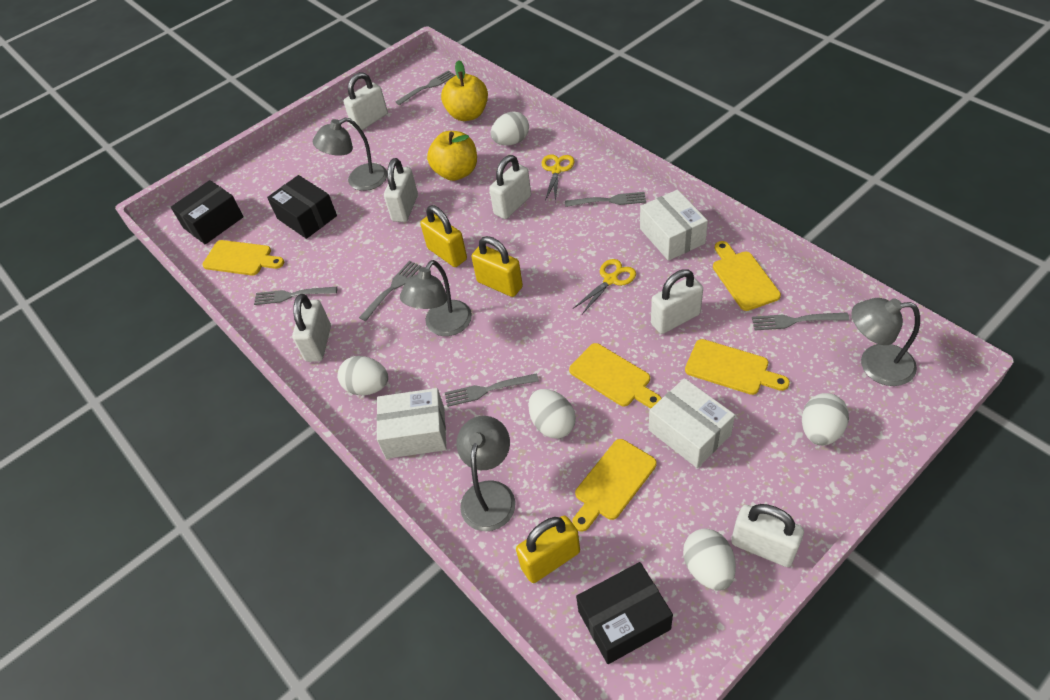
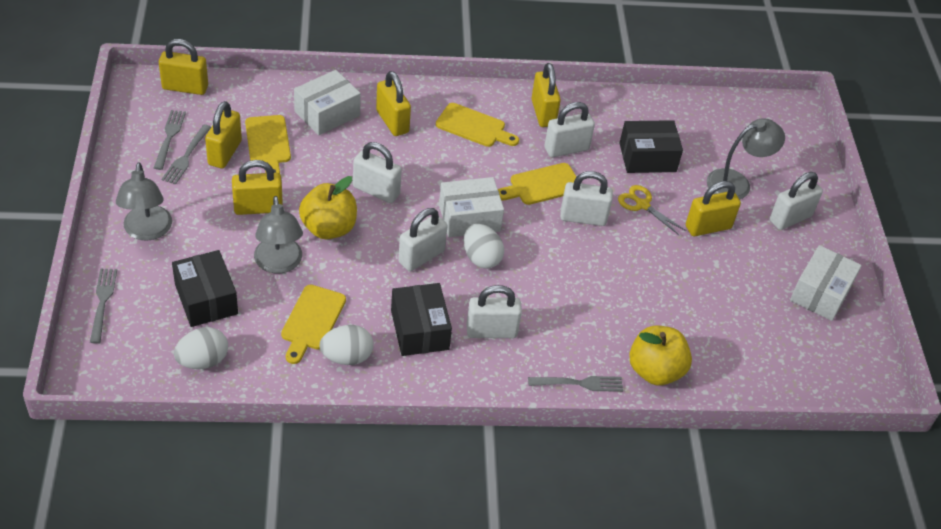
grey fork: [254,287,337,305] [359,261,421,321] [396,70,456,105] [445,373,539,407] [565,192,646,207] [752,313,849,331] = 6 -> [90,269,117,343] [154,110,186,170] [162,124,211,185] [528,376,623,392] = 4
grey lamp: [313,118,387,191] [400,260,472,336] [456,416,515,531] [852,298,920,386] = 4 -> [116,162,172,241] [254,196,303,273] [707,118,785,200] = 3
white egg: [338,356,388,395] [491,112,529,145] [528,389,576,438] [683,528,736,590] [802,393,849,446] = 5 -> [174,327,228,369] [319,325,373,365] [464,224,504,269] = 3
yellow cutting board: [202,240,284,276] [569,343,662,408] [572,439,657,532] [685,339,790,395] [713,241,781,311] = 5 -> [245,115,291,174] [281,285,346,364] [436,103,519,147] [498,163,576,205] = 4
yellow padlock: [420,205,467,267] [471,236,523,297] [516,516,580,583] = 3 -> [159,39,208,95] [205,101,242,169] [232,160,283,215] [376,71,411,136] [531,63,561,127] [686,181,741,236] = 6
yellow scissors: [542,154,574,202] [573,259,636,314] = 2 -> [618,185,686,236] = 1

